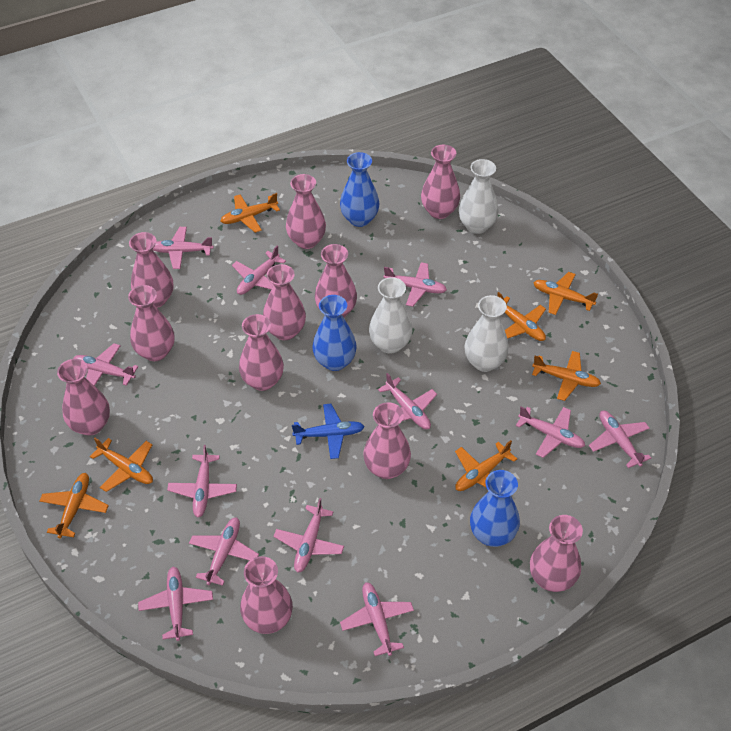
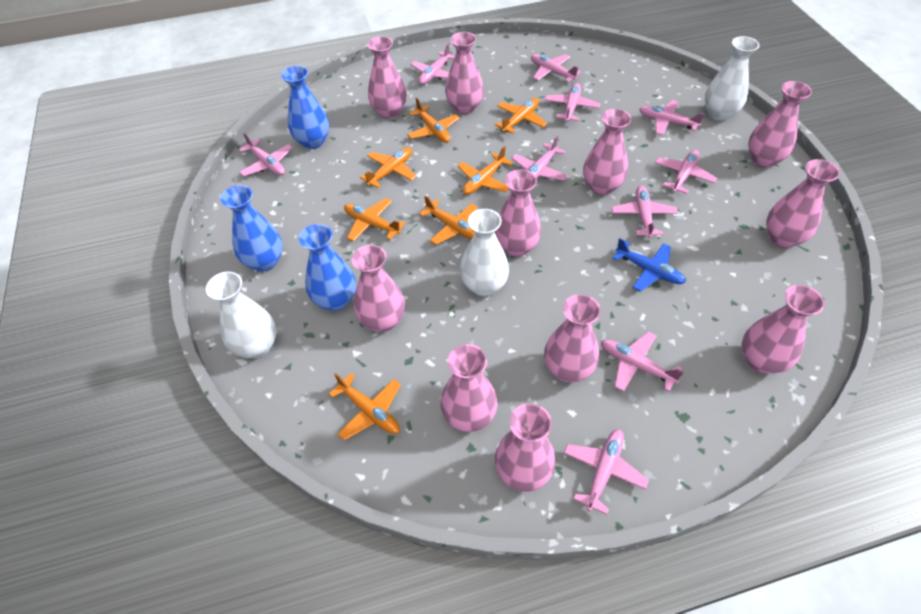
pink plane: [73,343,138,386] [138,567,213,641] [153,227,214,269] [167,445,237,517] [189,517,259,586] [232,246,286,295] [273,498,344,573] [340,582,414,656] [378,373,437,430] [383,262,447,307] [516,406,585,458] [589,411,651,468] = 12 -> [239,133,293,177] [411,43,455,85] [511,136,568,181] [531,54,581,82] [545,83,601,122] [564,429,649,515] [601,332,684,392] [612,186,678,238] [639,100,705,135] [655,150,717,194] = 10

